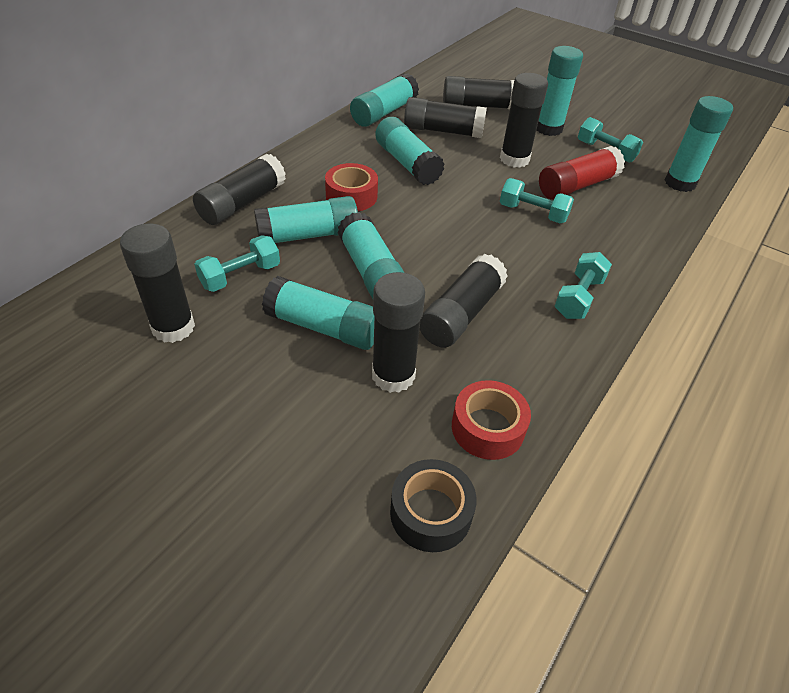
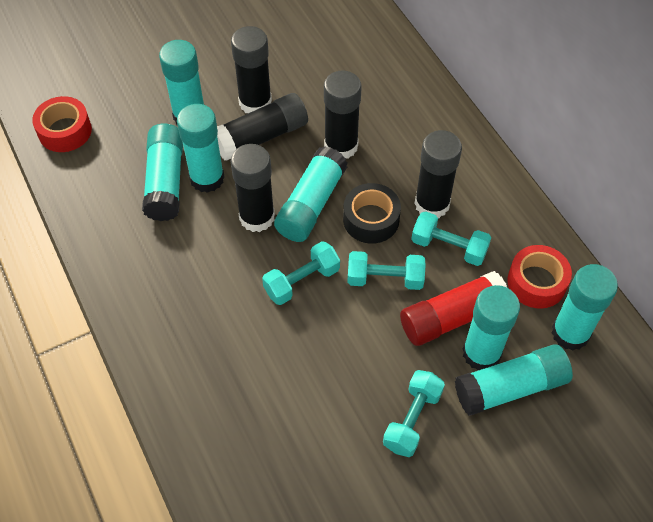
black glue stick: [120,224,195,343] [193,154,286,225] [372,272,425,393] [404,97,487,138] [420,254,508,348] [443,76,514,109] [500,73,548,168] = 7 -> [217,93,308,161] [230,144,275,232] [231,26,272,113] [324,71,362,159] [415,130,462,218] = 5

